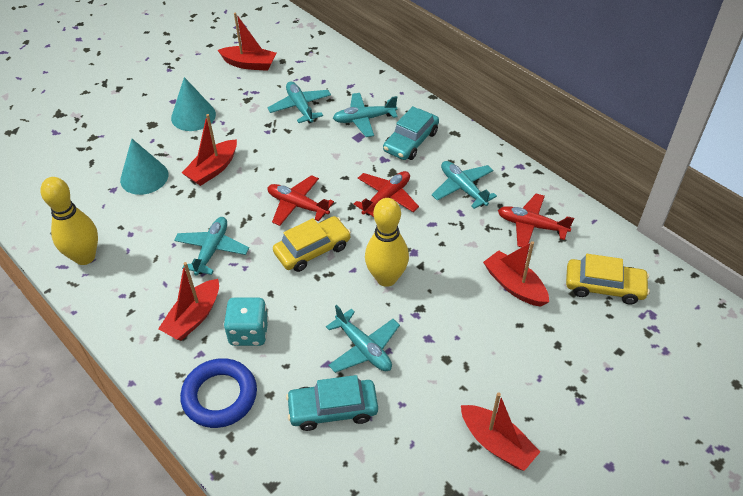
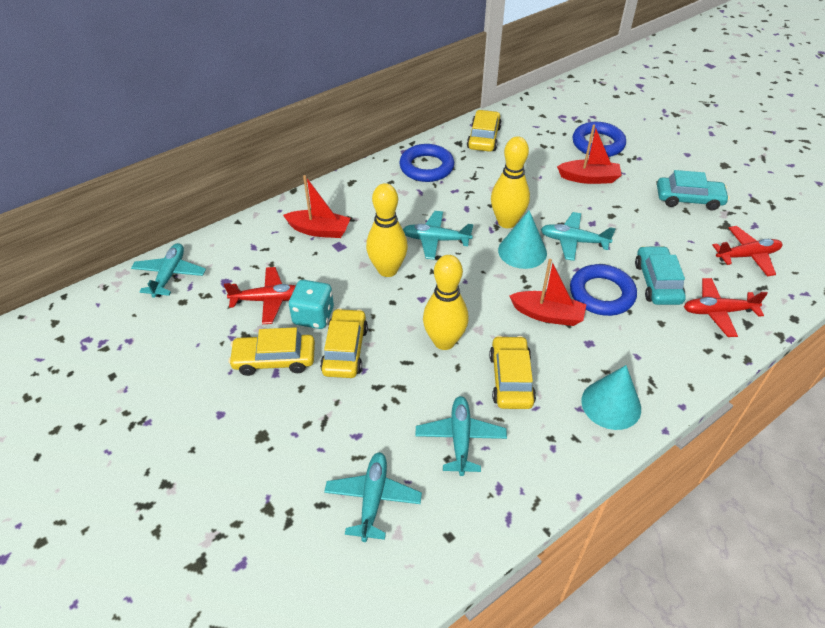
blue ring: [180,358,257,428] = 1 -> [399,144,454,182] [570,264,637,316] [573,122,626,157] = 3
red boat: [158,262,219,341] [182,114,237,186] [218,13,276,71] [461,393,540,471] [483,241,549,307] = 5 -> [283,175,351,238] [509,259,587,326] [557,124,622,184] = 3
yellow bowling pin: [41,177,98,265] [365,198,409,287] = 2 -> [366,183,408,277] [423,255,469,350] [491,136,530,228] = 3
yellow car: [273,216,351,272] [566,254,650,304] = 2 -> [228,327,315,376] [320,308,368,378] [467,110,502,152] [489,336,536,409] = 4

